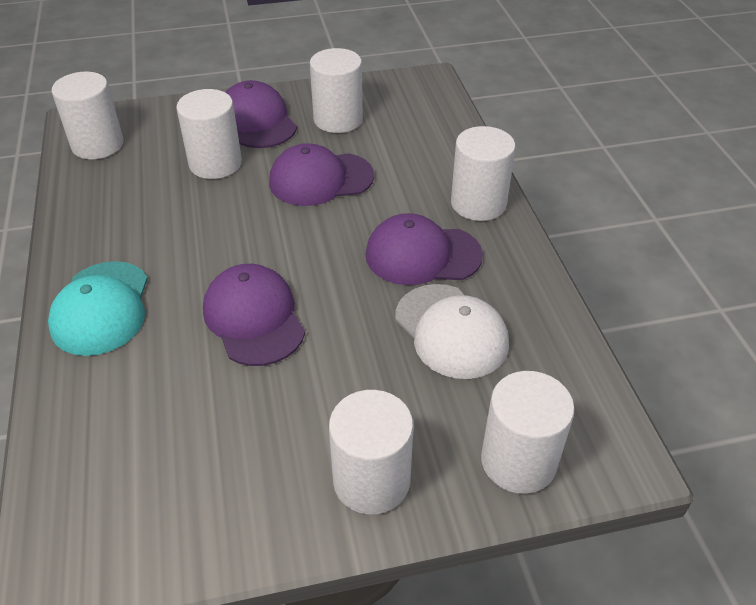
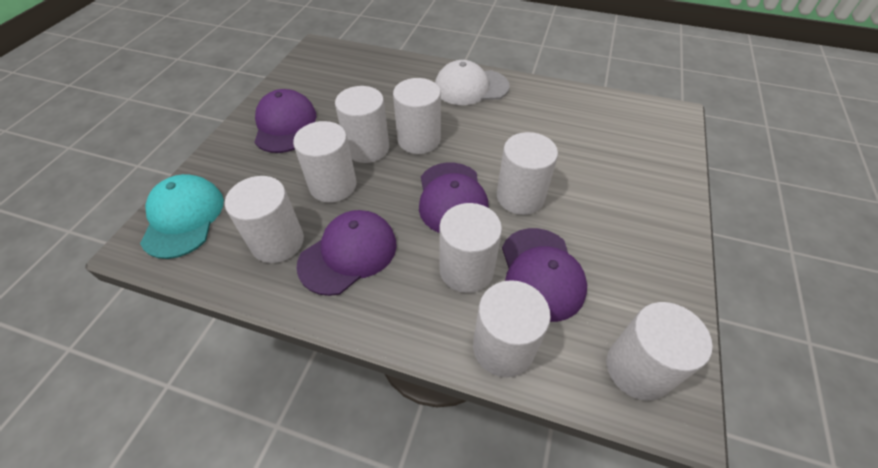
white cylinder: [52,72,124,159] [176,89,242,179] [310,48,363,133] [329,390,414,515] [451,126,516,221] [481,371,575,494] = 6 -> [225,176,304,263] [293,121,357,203] [335,86,389,163] [393,78,441,154] [439,203,502,293] [473,280,551,377] [497,132,558,215] [607,302,713,401] = 8

